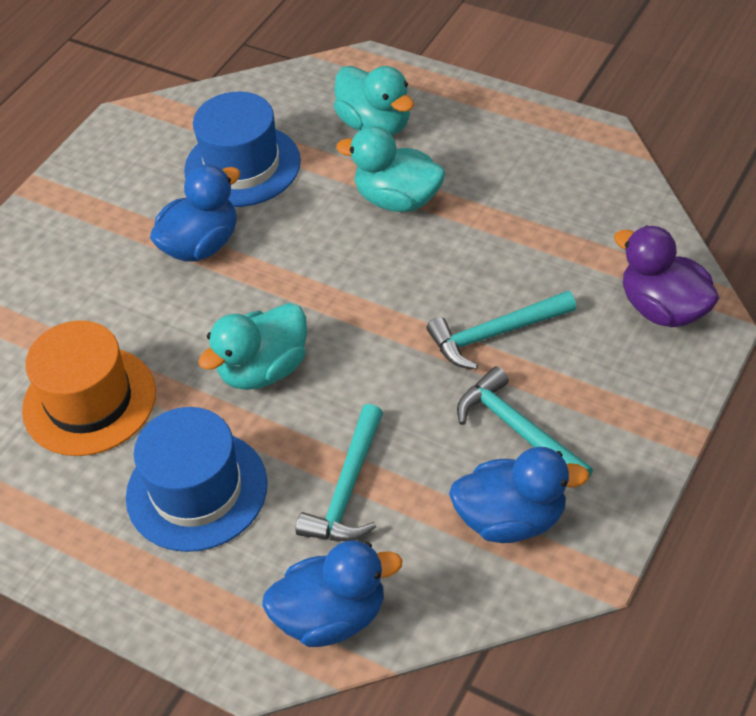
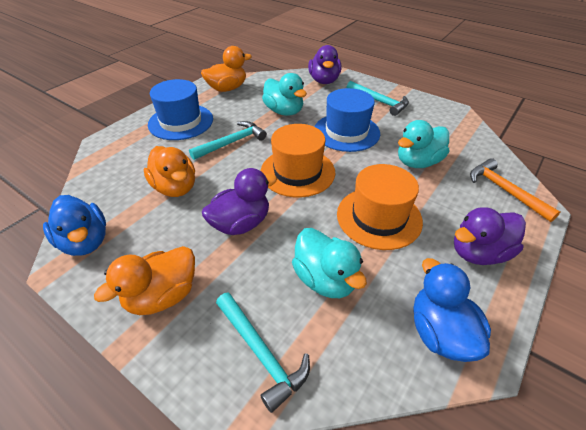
blue duck: [150,164,240,262] [262,540,402,647] [449,447,590,543] = 3 -> [43,195,106,256] [414,258,491,362] = 2
orange duck: none = 0 -> [94,246,195,315] [144,146,195,197] [201,46,252,92] = 3
orange hammer: none = 0 -> [470,158,560,222] = 1
orange hat: [22,320,156,456] = 1 -> [261,124,335,197] [337,164,423,250] = 2
purple duck: [614,225,719,327] = 1 -> [202,168,277,235] [308,45,342,84] [454,207,526,265] = 3

